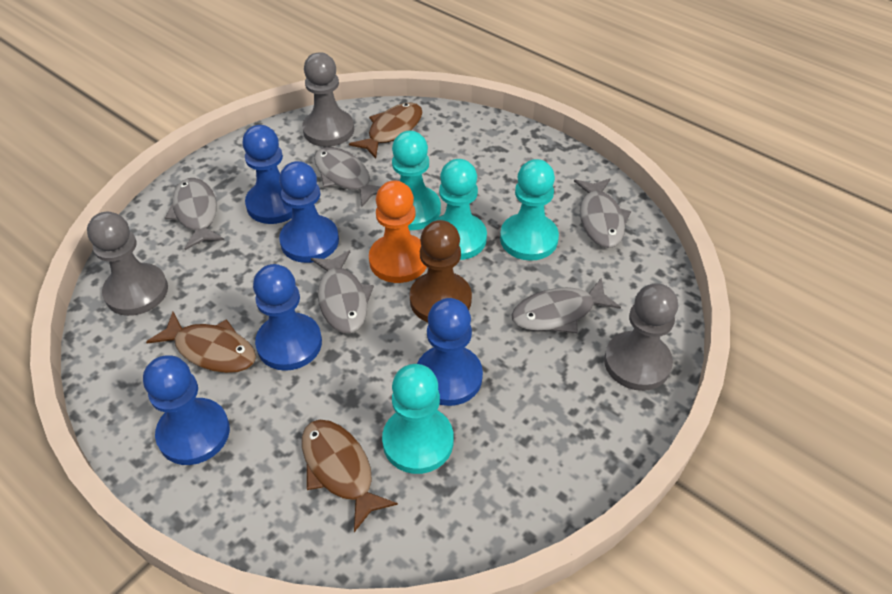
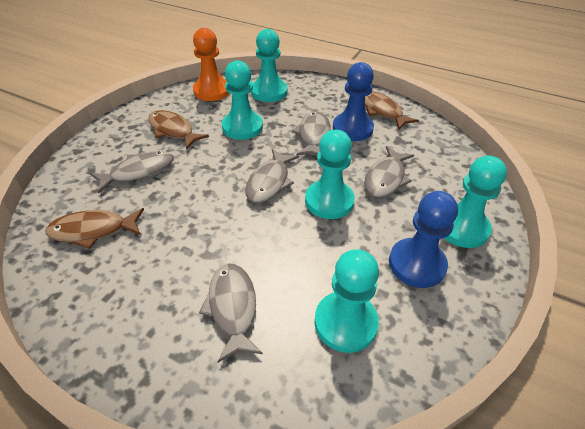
blue pawn: [143,355,230,465] [242,125,292,224] [253,264,322,371] [279,161,339,263] [417,298,483,406] = 5 -> [333,62,374,141] [389,191,458,288] = 2
brown pawn: [410,220,472,322] = 1 -> none = 0
grey pawn: [87,212,168,316] [302,52,354,147] [604,283,678,391] = 3 -> none = 0
turquoise pawn: [382,364,454,474] [392,131,441,230] [434,159,487,260] [500,159,559,261] = 4 -> [222,60,263,140] [251,29,288,102] [305,130,355,219] [315,249,379,353] [444,155,507,248] = 5

